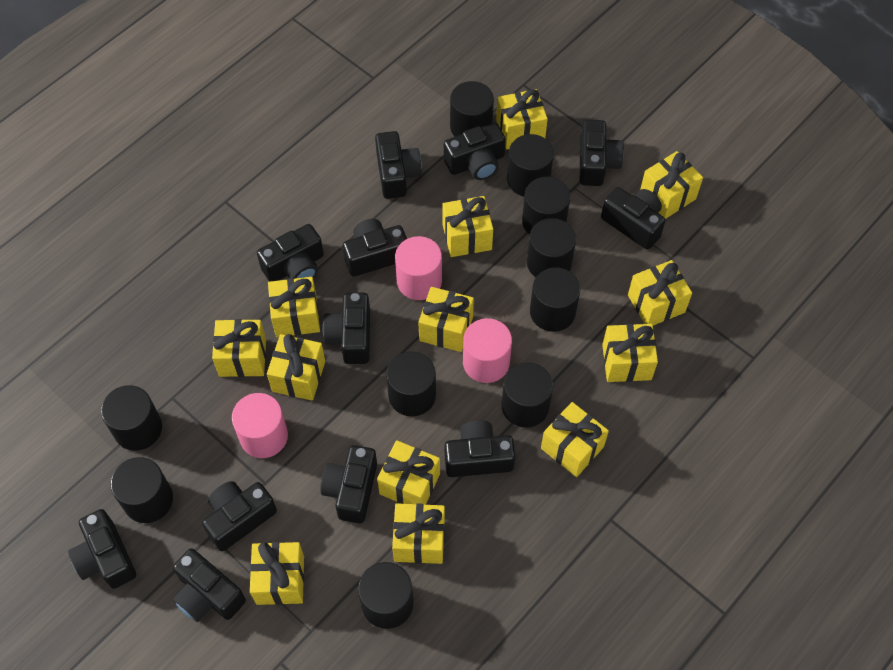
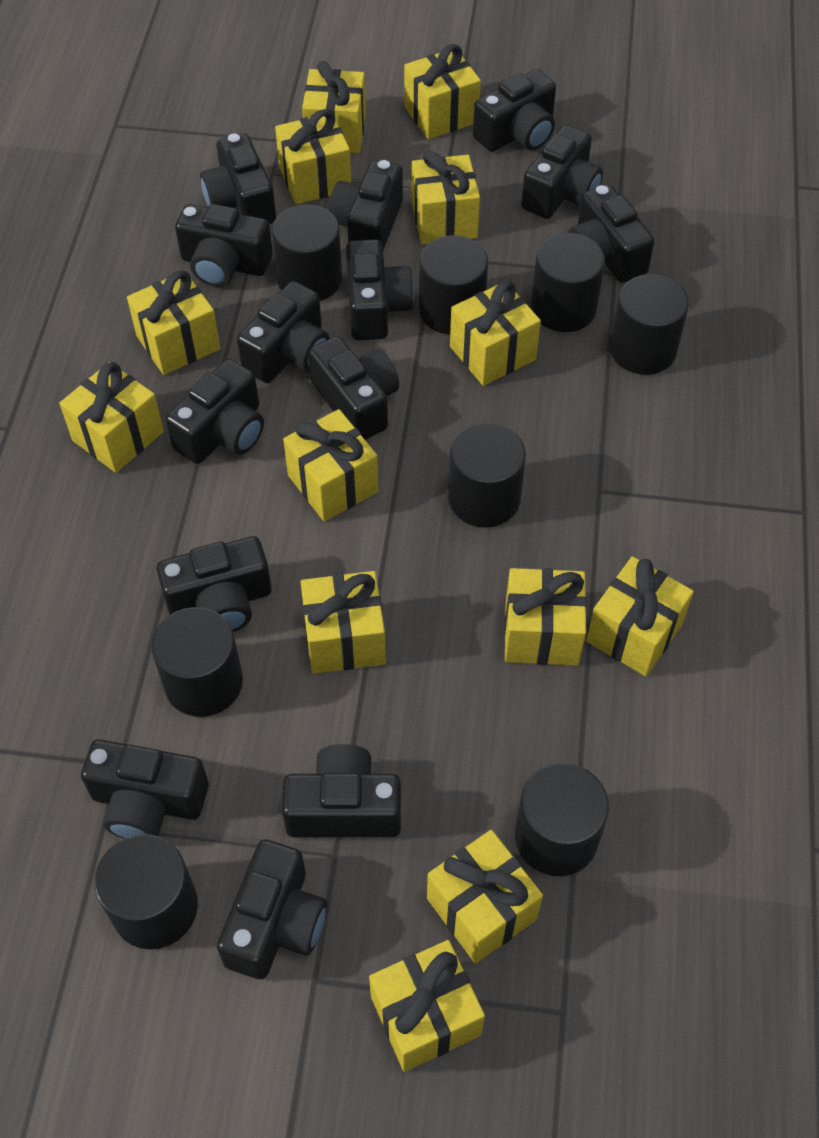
black camera: [68,509,136,589] [173,548,246,622] [202,481,277,551] [257,224,324,282] [320,445,377,523] [323,292,370,364] [343,219,407,277] [375,131,422,199] [444,123,506,180] [445,420,515,477] [580,120,624,186] [601,187,665,250] = 12 -> [81,739,209,839] [157,536,272,632] [165,359,264,464] [175,204,273,287] [200,133,276,224] [217,839,327,979] [237,281,330,383] [282,744,401,837] [308,336,399,440] [329,160,403,250] [346,239,414,341] [473,69,556,152] [521,125,603,219] [568,184,654,283] = 14
black cylinder: [101,385,162,451] [111,457,173,523] [358,562,413,629] [386,351,436,416] [450,81,494,136] [502,362,553,427] [507,134,554,196] [522,177,570,235] [527,218,576,277] [530,267,580,332] = 10 -> [95,834,198,949] [151,607,243,717] [272,204,342,301] [419,235,488,334] [448,423,526,528] [515,763,609,876] [531,233,605,332] [610,274,689,375] = 8
pink cylinder: [232,393,288,458] [395,236,442,300] [463,318,512,383] = 3 -> none = 0

